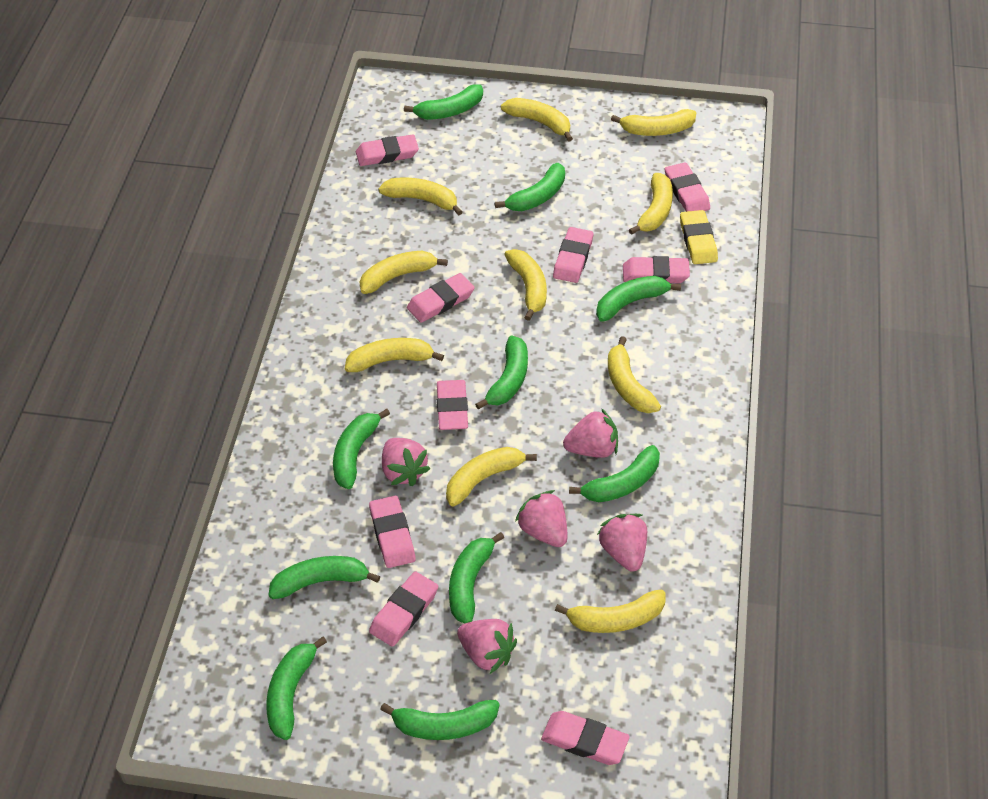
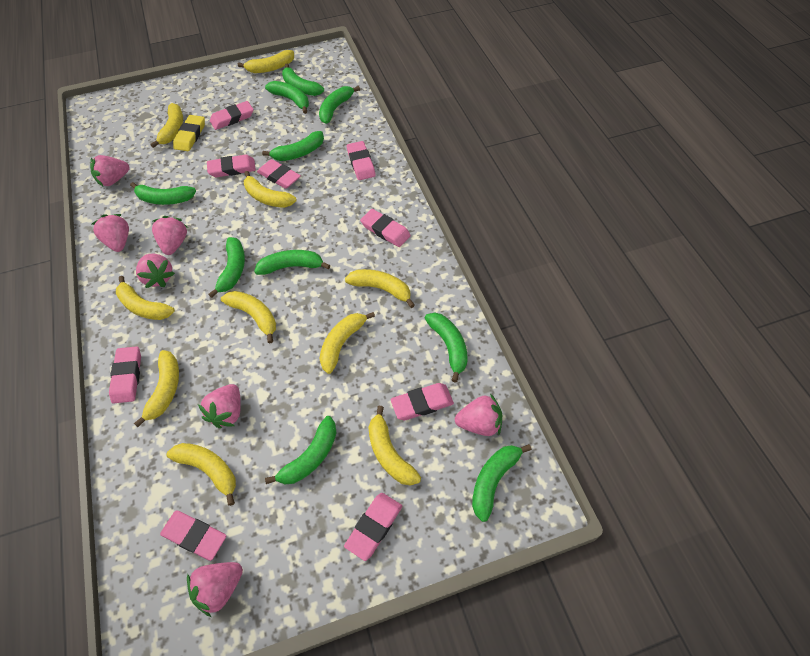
pink strawberry: [382,438,430,486] [457,619,517,674] [515,490,568,547] [563,408,618,458] [597,514,647,571] = 5 -> [90,155,130,186] [92,214,129,252] [136,254,175,288] [152,216,188,255] [187,562,243,617] [198,384,241,428] [455,393,502,436] = 7

